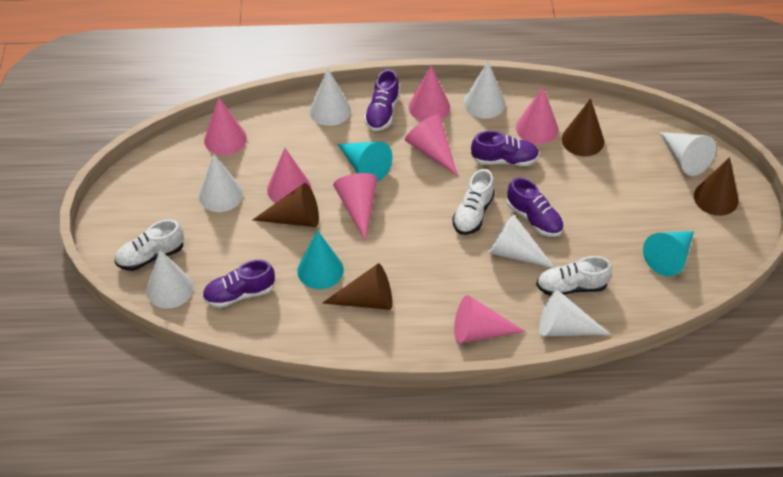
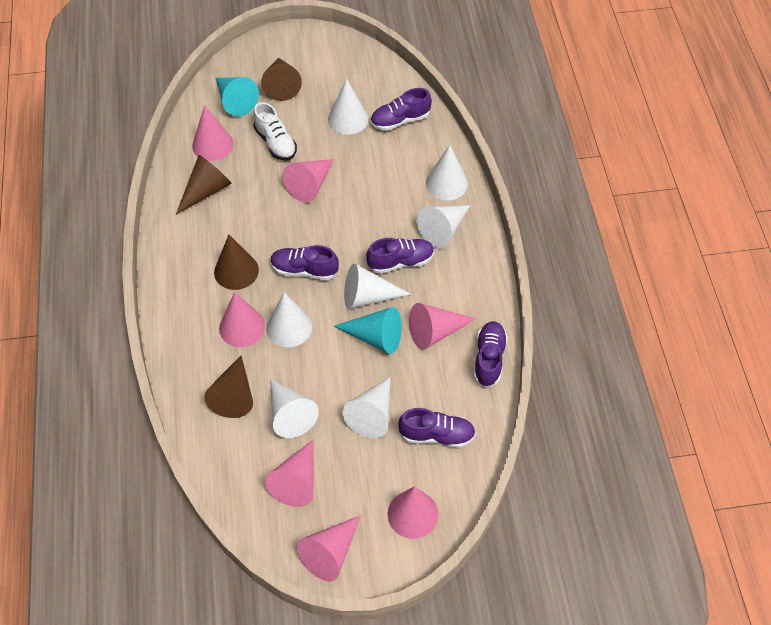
purple shoe: [202,260,275,308] [364,69,400,131] [471,131,539,166] [507,177,564,237] = 4 -> [270,245,339,280] [366,238,434,274] [370,88,432,131] [398,408,476,448] [474,321,508,387] = 5
turquoise cone: [297,230,344,289] [338,141,392,182] [643,231,694,276] = 3 -> [216,77,259,116] [334,307,402,354] = 2
white shoe: [115,220,184,271] [452,169,495,235] [536,256,612,296] = 3 -> [253,102,297,161] = 1

